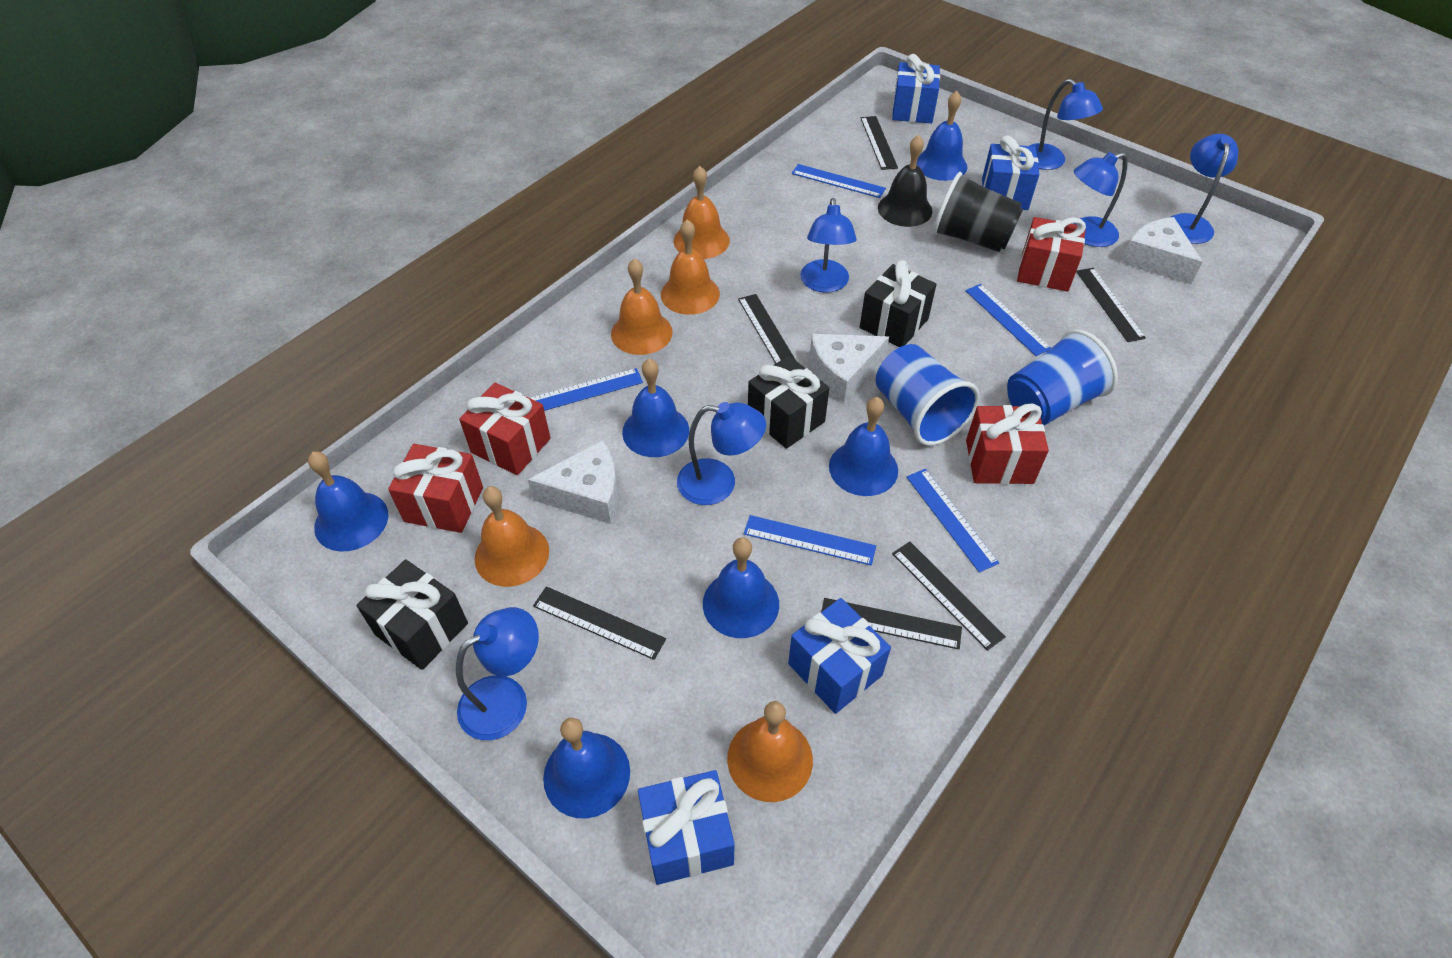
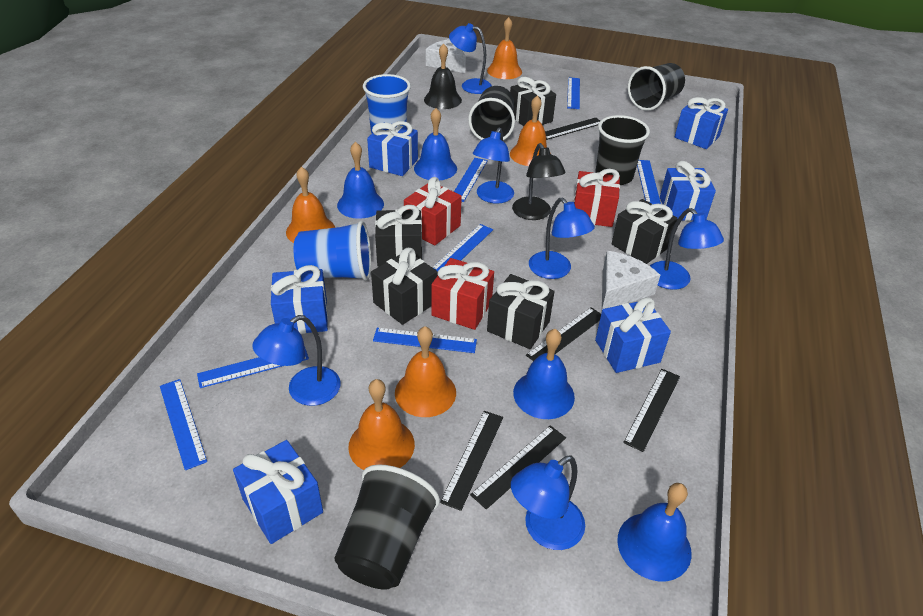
black cup: [933,172,1023,252] = 1 -> [334,464,440,590] [468,86,515,140] [595,115,650,185] [628,63,685,111] = 4
black gift: [356,559,468,670] [748,356,829,449] [860,260,937,347] = 3 -> [371,248,437,325] [375,205,422,267] [487,274,555,349] [510,77,556,127] [612,199,678,264] = 5
black lamp: none = 0 -> [512,143,566,220] = 1
black ruler: [533,586,666,660] [738,294,796,364] [821,598,962,649] [861,116,898,170] [892,542,1006,651] [1076,268,1146,342] = 6 -> [440,411,503,511] [470,425,566,509] [526,307,601,361] [545,118,600,140] [623,369,680,452] = 5
blue bell: [308,451,388,551] [543,717,630,818] [622,359,689,457] [703,537,779,638] [829,397,898,496] [916,91,967,181] = 6 -> [337,142,384,219] [414,108,457,180] [513,329,575,419] [617,483,692,581] = 4
blue gift: [638,770,735,885] [788,598,891,714] [892,54,940,123] [982,136,1039,210] = 4 -> [233,440,323,544] [271,265,328,334] [367,121,418,176] [595,297,671,373] [660,161,716,221] [675,97,728,149] = 6
blue ruler: [530,368,643,411] [744,515,876,566] [792,164,886,198] [907,469,999,573] [966,284,1051,356] = 5 -> [160,379,207,470] [197,346,309,388] [373,328,477,353] [432,224,493,273] [454,158,488,202] [567,77,580,109] [637,160,661,204] = 7
red gift: [388,444,483,533] [459,383,551,475] [966,403,1049,484] [1017,217,1086,292] = 4 -> [404,177,462,245] [431,258,494,330] [574,169,620,227] = 3
white cheese: [527,440,618,524] [810,334,889,403] [1121,217,1203,284] = 3 -> [426,39,466,73] [602,251,660,309] = 2

